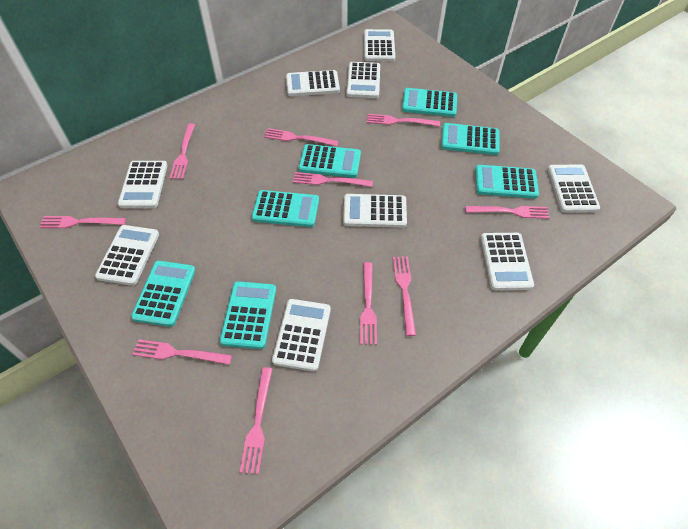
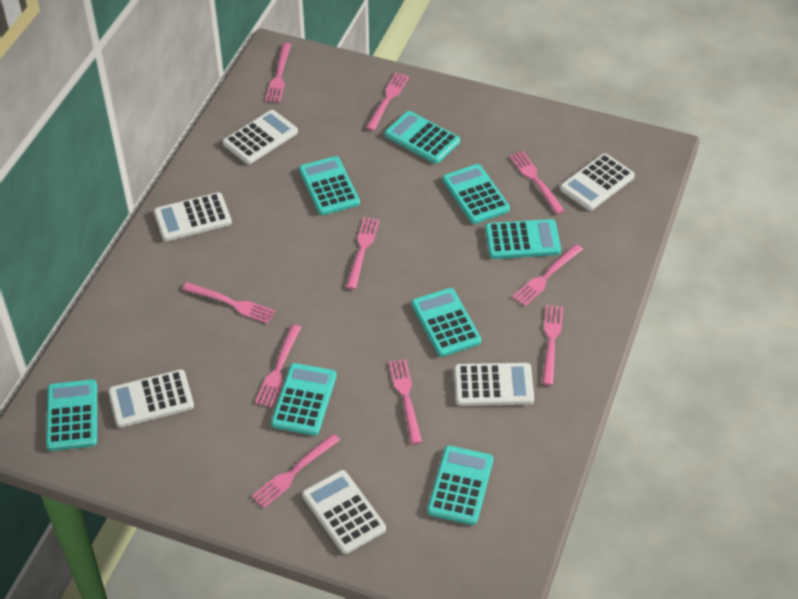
turquoise calculator: [131,261,196,327] [220,281,276,349] [252,190,319,227] [299,144,361,178] [402,88,457,117] [441,123,500,155] [475,165,539,199] = 7 -> [46,379,97,451] [271,363,336,435] [299,156,360,215] [385,111,460,164] [412,288,481,357] [427,445,493,525] [443,164,510,224] [485,219,561,259] = 8
white calculator: [95,225,159,286] [118,161,168,208] [272,299,331,372] [286,70,340,96] [343,194,407,228] [347,62,380,98] [364,29,395,62] [481,233,534,290] [548,165,600,213] = 9 -> [108,369,194,428] [154,192,232,241] [223,110,298,164] [302,470,386,554] [454,363,534,406] [560,153,635,211] = 6

